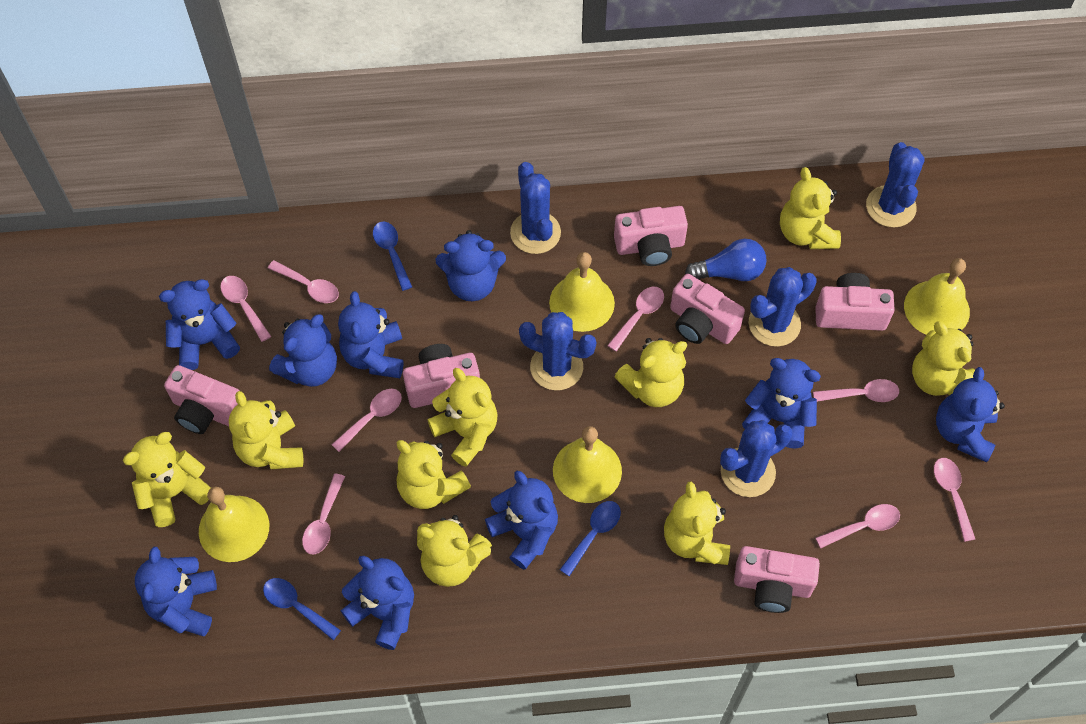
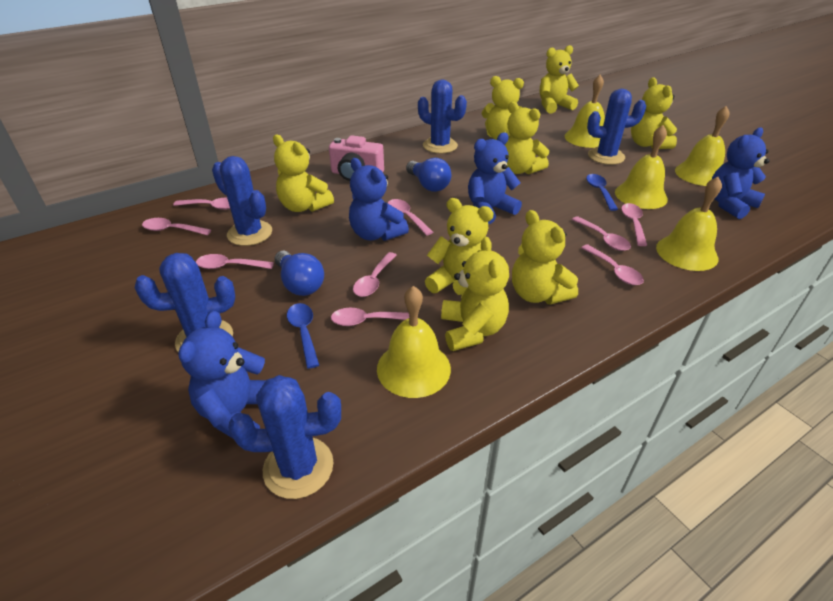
blue light bulb: [685,239,767,281] = 1 -> [275,250,324,296] [406,158,451,192] = 2
blue spoon: [263,578,341,640] [373,221,412,291] [560,501,621,577] = 3 -> [287,303,319,369] [586,174,618,211] = 2
blue teddy bear: [135,547,217,636] [159,279,240,370] [269,314,337,387] [338,291,404,378] [341,556,414,650] [436,230,506,301] [485,471,558,570] [742,358,821,449] [936,367,1005,462] = 9 -> [178,311,266,438] [349,158,409,241] [468,132,522,224] [712,128,769,219] = 4
pink camera: [164,365,240,434] [403,344,480,408] [614,206,688,266] [670,274,745,344] [734,546,820,613] [815,273,895,331] = 6 -> [329,135,384,181] = 1
pink spoon: [220,276,271,342] [268,260,339,303] [302,473,345,554] [331,389,402,452] [607,287,664,352] [813,379,899,402] [816,504,900,548] [934,458,975,542] = 8 -> [142,218,211,235] [173,198,230,210] [196,254,274,269] [331,308,409,326] [353,252,397,297] [388,199,433,236] [572,216,631,251] [581,245,644,285] [621,203,647,246] = 9
yellow bell: [199,487,269,562] [549,252,615,332] [553,426,622,503] [904,258,970,335] = 4 -> [377,286,451,398] [565,75,605,148] [615,125,668,209] [656,177,722,271] [675,106,729,186] = 5
yellow teddy bear: [123,432,211,527] [229,391,303,469] [397,440,471,509] [417,515,492,587] [428,368,498,467] [614,338,687,407] [664,482,730,565] [780,167,841,249] [912,321,975,396] = 9 -> [273,135,334,212] [425,198,493,298] [441,237,509,351] [482,76,524,140] [505,102,549,174] [512,210,578,305] [540,45,579,113] [631,77,677,149] = 8

